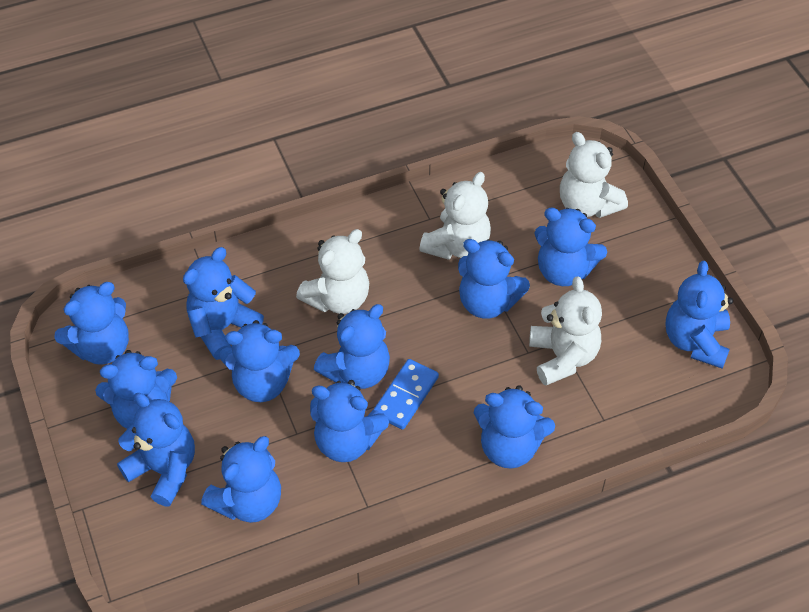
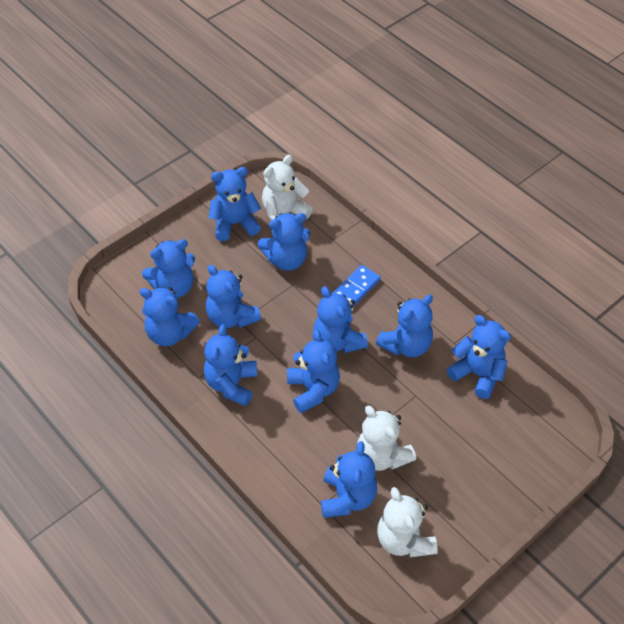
blue teddy bear: [54,282,129,365] [95,350,177,429] [117,393,195,506] [183,247,264,360] [201,436,281,523] [219,320,300,402] [310,380,389,462] [314,304,390,389] [458,239,530,319] [474,385,555,469] [534,207,607,286] [665,261,733,369] = 12 -> [140,287,200,346] [142,239,195,298] [204,324,257,406] [206,264,261,328] [209,167,261,241] [258,213,310,271] [287,329,340,413] [314,286,368,353] [321,441,377,518] [376,295,433,357] [447,315,511,399] = 11
white teddy bear: [296,229,369,314] [419,172,491,260] [529,276,602,386] [560,132,628,218] = 4 -> [262,155,313,221] [357,406,416,471] [377,487,438,557] = 3

